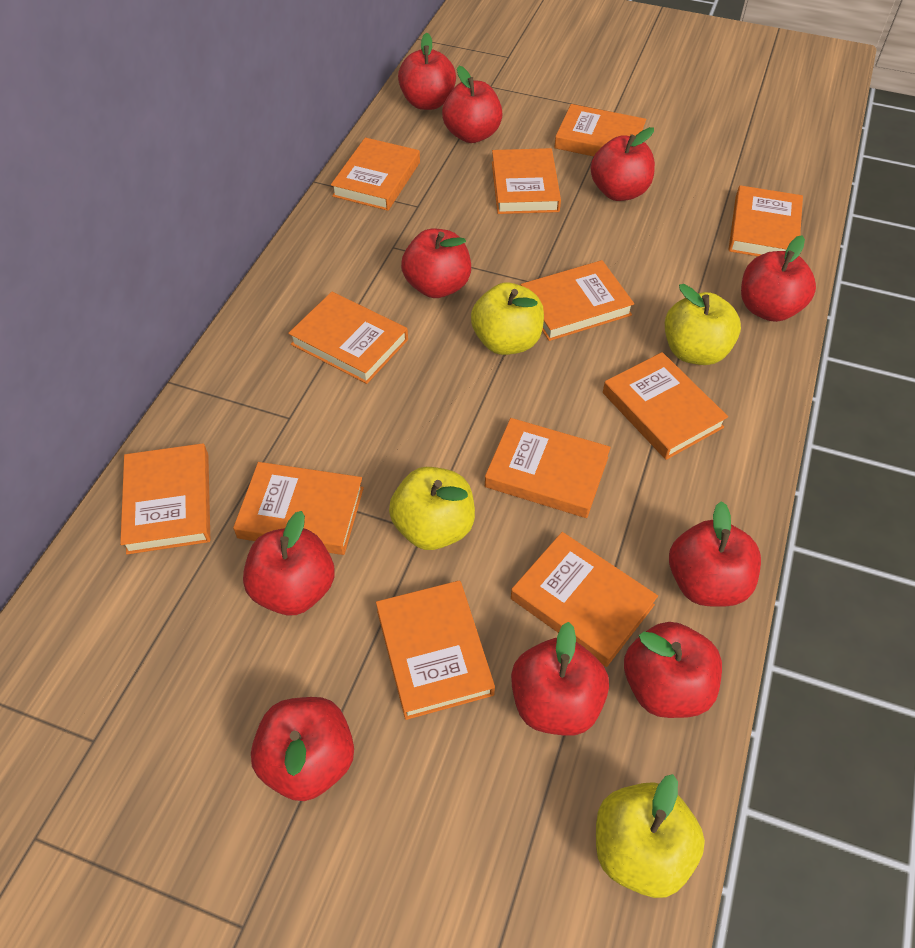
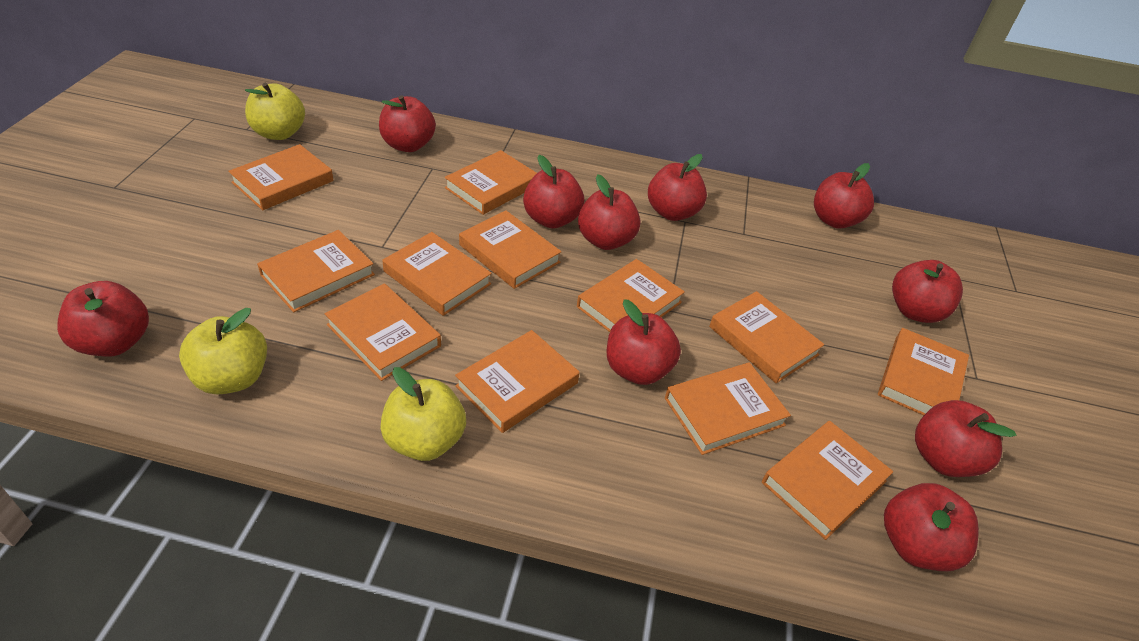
yellow apple: [389,467,475,550] [471,283,544,355] [596,774,705,898] [665,284,741,365] = 4 -> [179,308,267,394] [245,83,305,140] [380,367,466,461] = 3

